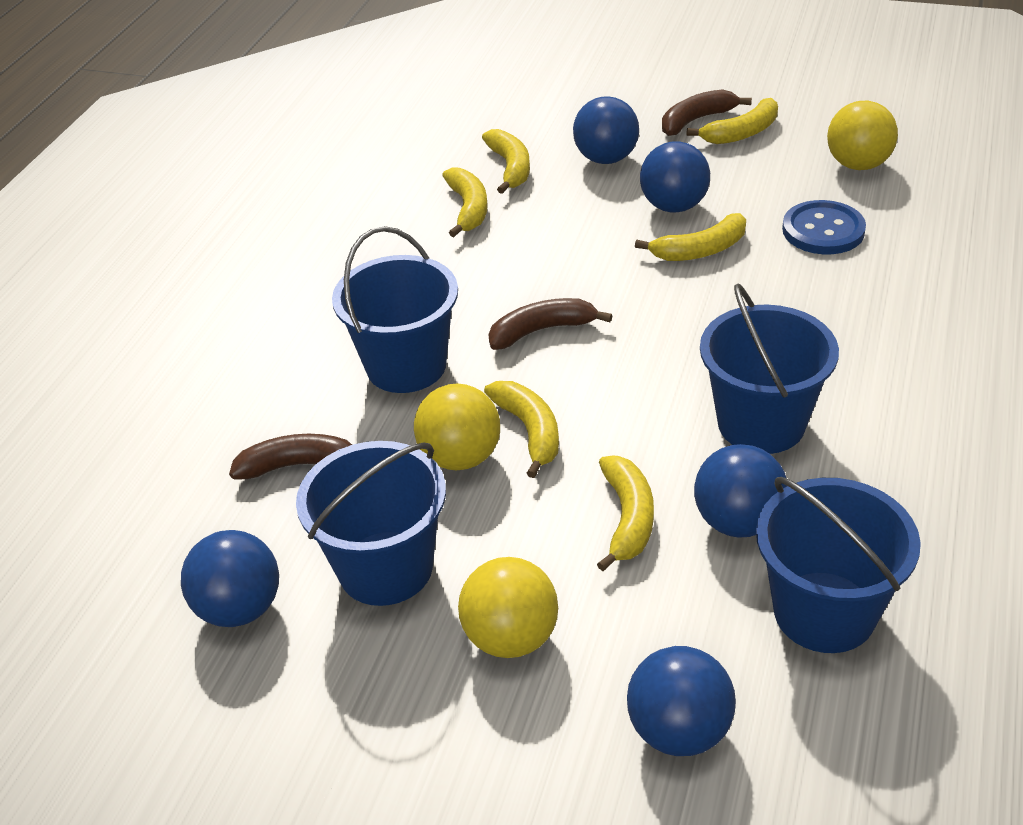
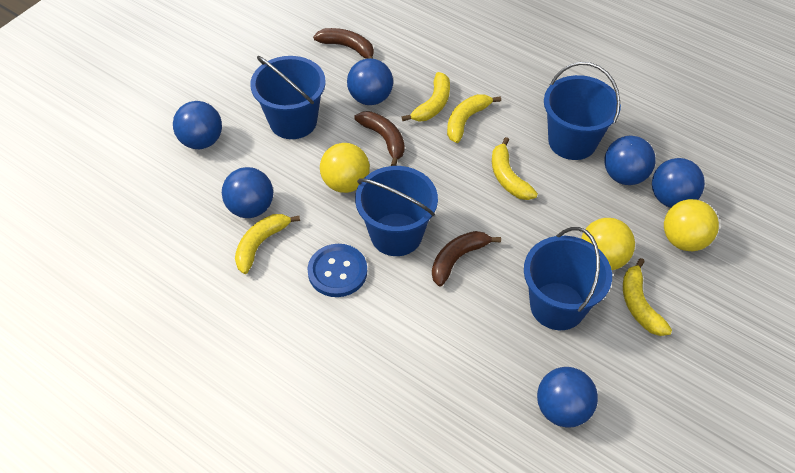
blue ball: [181,530,279,627] [573,96,639,164] [627,646,736,756] [640,141,710,213] [694,444,787,538] = 5 -> [173,101,222,149] [222,167,273,218] [347,58,393,105] [537,367,598,428] [604,136,655,185] [652,158,705,208] = 6
yellow banana: [442,167,488,237] [482,129,530,194] [484,381,559,478] [597,456,654,571] [635,213,746,261] [686,98,778,144] = 6 -> [235,214,300,274] [402,72,450,122] [447,94,501,143] [492,137,538,200] [623,258,672,336] = 5

